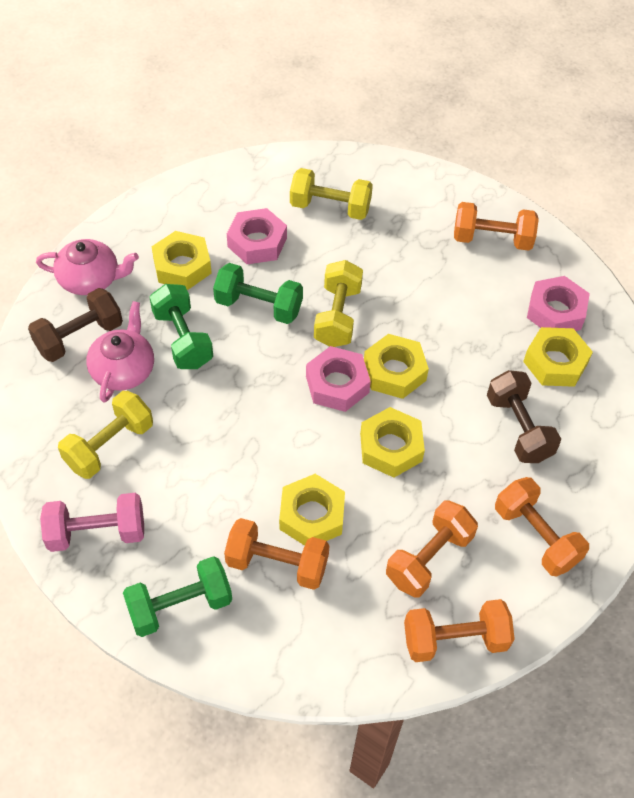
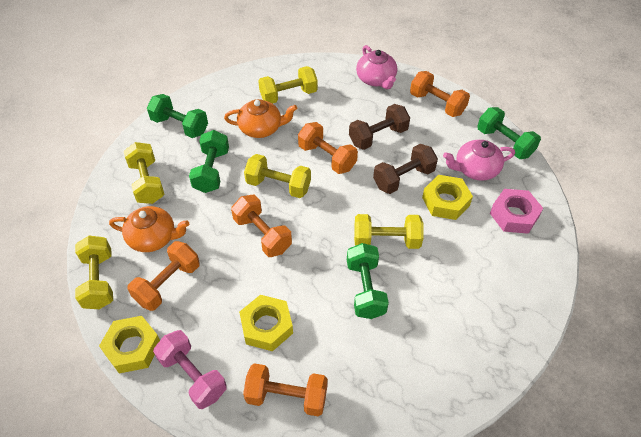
green dumbbell: [123,556,232,637] [150,284,213,369] [213,263,303,324] = 3 -> [147,94,208,138] [189,130,229,193] [347,243,389,319] [477,107,541,159] = 4
orange teapot: none = 0 -> [109,206,189,252] [224,99,297,138] = 2
pink nut: [227,208,287,264] [306,346,371,412] [527,276,590,331] = 3 -> [490,189,543,234] = 1
yellow dumbbell: [58,391,153,479] [290,168,373,220] [314,260,363,347] = 3 -> [75,236,113,309] [124,142,165,204] [244,154,311,198] [258,66,318,104] [354,214,424,249] = 5
yellow nut: [152,231,212,290] [279,474,345,546] [360,407,425,478] [364,334,429,399] [523,327,593,387] = 5 -> [99,316,160,373] [239,295,293,351] [422,175,473,220] = 3

